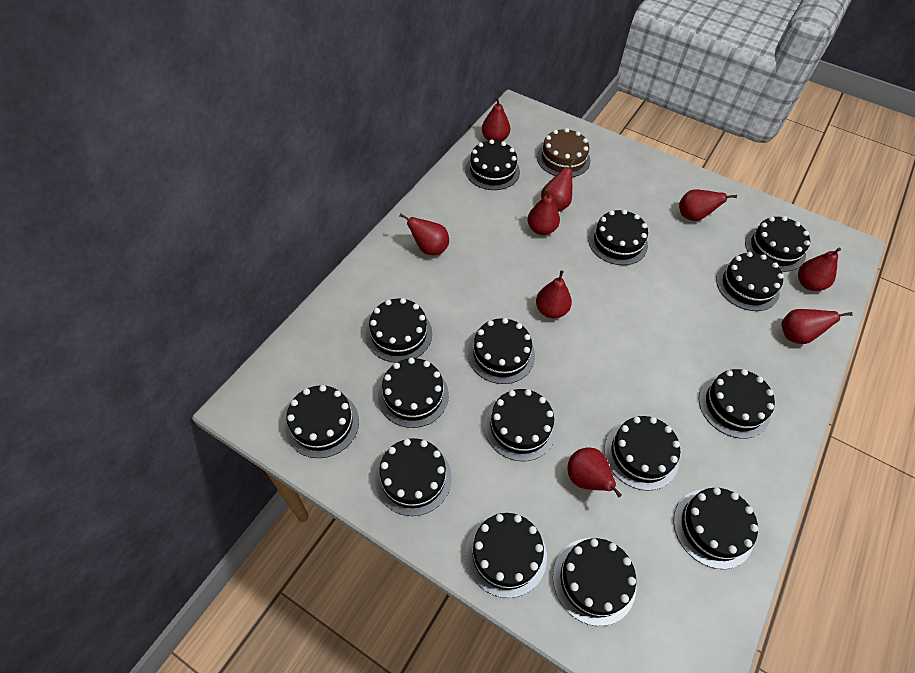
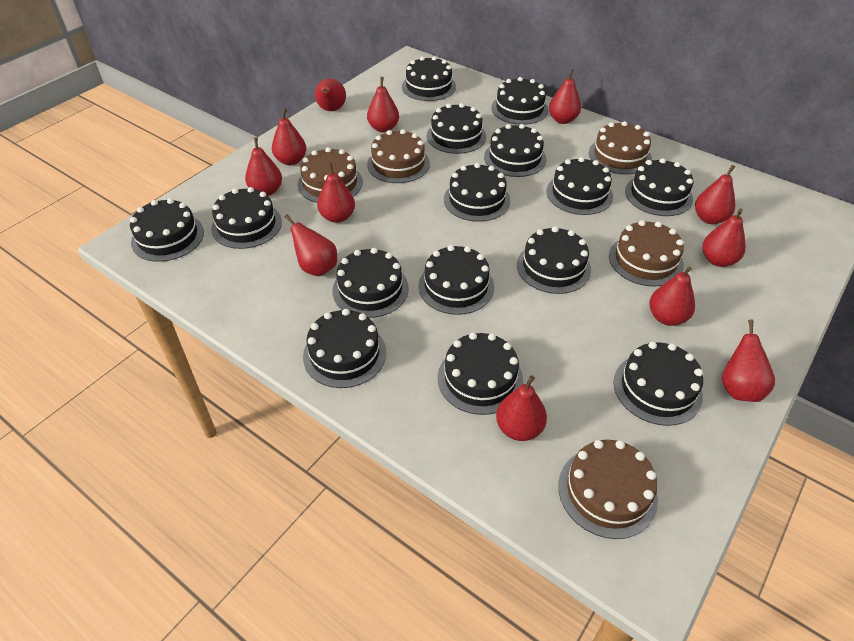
brown cake: [537,128,590,177] = 1 -> [298,147,363,203] [367,129,430,183] [558,440,658,539] [589,121,652,174] [609,220,684,286] = 5
red pear: [400,213,449,255] [482,97,510,142] [528,189,560,235] [536,270,572,318] [541,159,575,212] [568,447,622,497] [679,189,737,221] [781,309,853,344] [798,247,841,291] = 9 -> [245,138,282,196] [272,108,306,165] [285,214,337,276] [315,79,346,111] [317,163,355,223] [367,77,399,132] [496,375,547,441] [549,69,581,124] [649,266,695,326] [695,165,735,224] [702,209,746,267] [722,319,775,402] = 12

